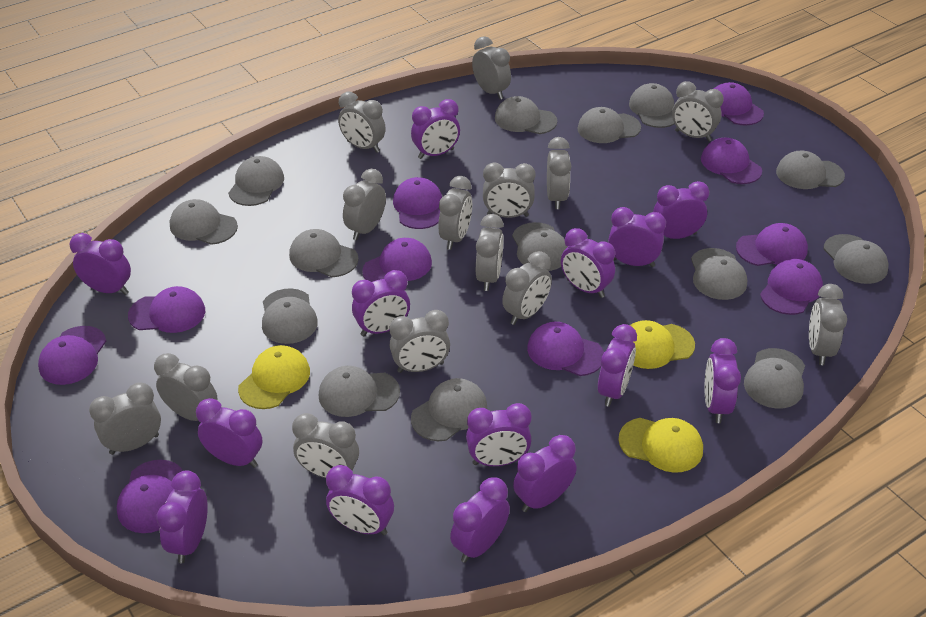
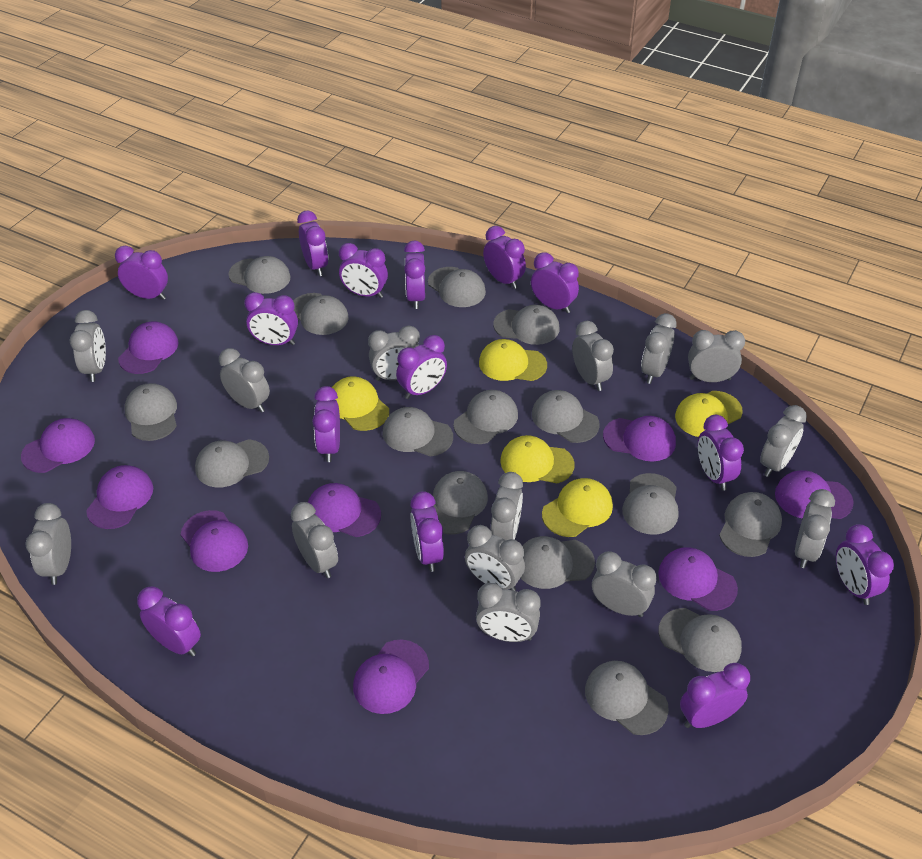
grey cap: [170,199,238,245] [228,156,284,206] [262,288,318,344] [289,229,359,277] [319,366,400,417] [411,378,488,441] [495,96,557,134] [512,222,568,271] [577,107,641,143] [629,83,674,128] [691,248,747,300] [744,348,805,408] [776,151,845,189] [824,234,889,284] = 14 -> [124,383,177,441] [195,439,269,487] [229,256,291,294] [293,293,349,335] [383,407,453,457] [428,267,486,307] [433,471,488,535] [454,390,518,444] [493,305,559,345] [521,536,595,589] [532,390,600,443] [585,661,669,735] [622,473,678,535] [658,608,742,672] [719,492,782,557] = 15
purple cap: [38,326,106,385] [117,460,183,533] [128,286,205,333] [362,238,432,282] [393,177,442,229] [527,322,604,376] [701,138,762,184] [714,82,764,125] [736,223,808,266] [760,259,823,315] = 10 -> [21,418,95,473] [86,465,153,529] [118,322,178,374] [181,510,248,572] [307,483,381,537] [353,640,429,714] [603,416,676,462] [658,547,738,611] [775,470,854,519] = 9
yellow cap: [238,345,310,409] [618,418,703,473] [630,320,695,369] = 3 -> [332,376,389,431] [479,339,547,381] [500,435,574,483] [542,478,613,537] [675,391,743,437] = 5

